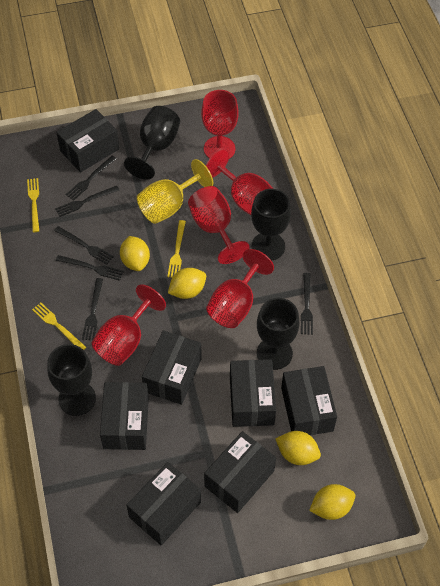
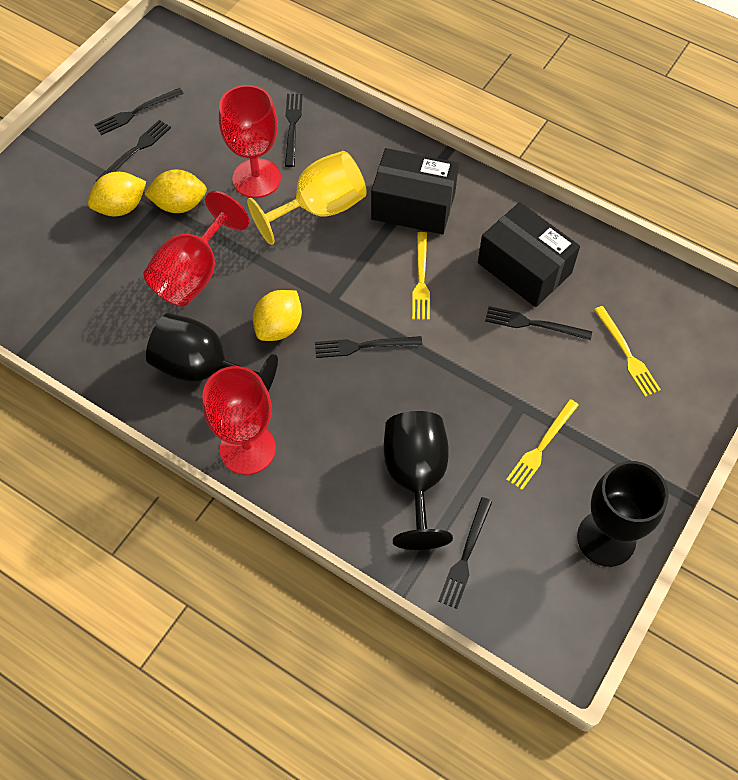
black box: [56,109,119,173] [100,382,149,450] [127,462,201,545] [142,330,202,405] [204,431,276,513] [230,359,276,427] [281,366,337,435] = 7 -> [371,148,459,235] [478,202,580,307] = 2
black goblet: [47,344,96,416] [124,106,180,179] [251,189,291,261] [257,298,299,370] = 4 -> [146,313,278,392] [384,411,453,550] [577,461,669,567] = 3
red goblet: [92,284,166,366] [188,186,250,264] [201,90,239,159] [206,150,273,215] [206,249,274,328] = 5 -> [143,191,249,306] [202,366,276,475] [219,85,281,198] = 3
yellow lemon: [120,236,150,271] [168,268,206,299] [276,431,321,465] [309,484,355,520] = 4 -> [88,172,146,216] [144,169,207,213] [253,290,302,341] = 3

